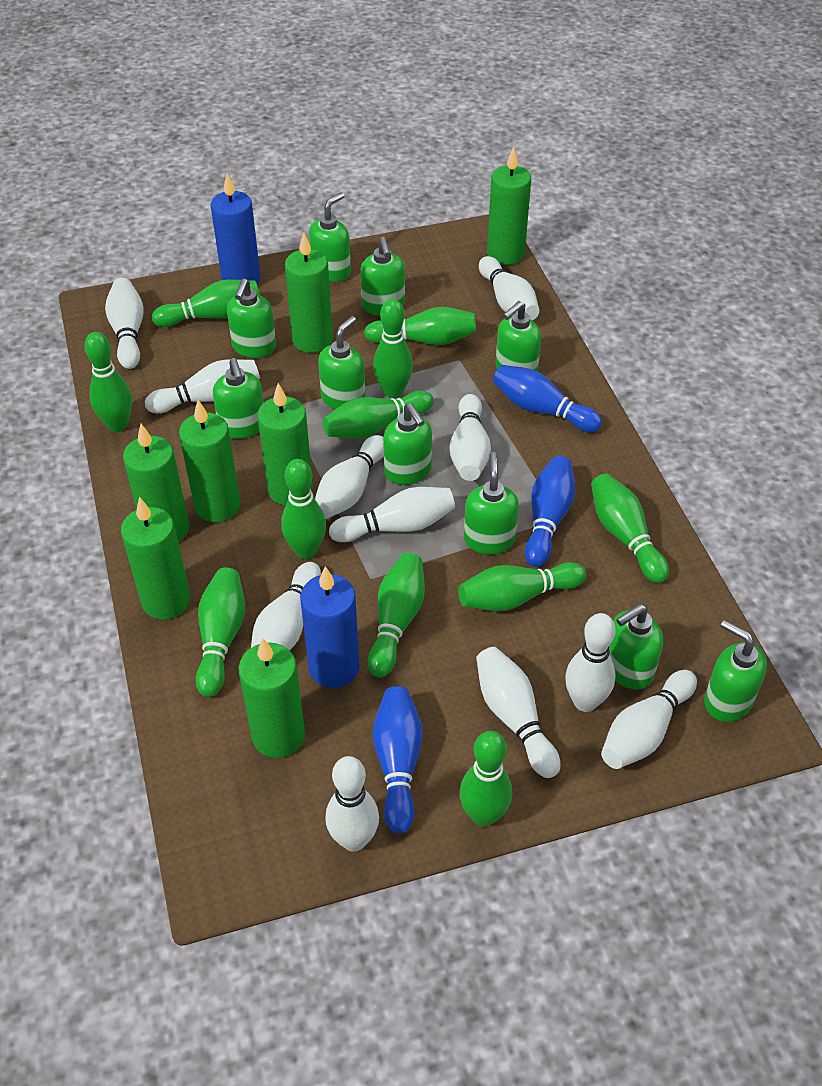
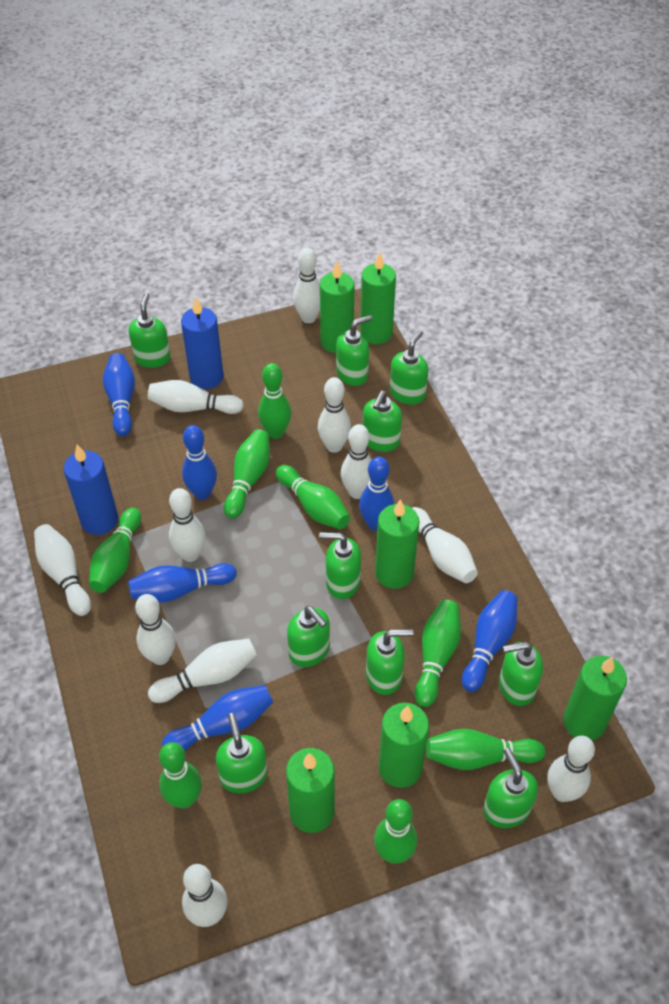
blue bowling pin: [373,686,423,833] [493,365,602,432] [525,456,575,567] = 3 -> [103,353,135,436] [128,563,237,602] [162,685,273,751] [182,425,217,500] [359,456,394,531] [462,590,518,692] = 6
green bowling pin: [85,332,132,432] [152,279,260,327] [196,567,245,697] [281,459,326,559] [322,391,434,439] [364,307,476,345] [368,553,425,677] [373,299,413,399] [458,562,586,611] [459,731,512,827] [591,473,669,583] = 11 -> [89,507,141,593] [159,742,202,809] [224,429,270,519] [258,363,291,439] [276,465,350,529] [374,799,418,864] [415,600,461,707] [426,729,545,770] = 8
green candle: [121,497,190,620] [123,424,189,542] [179,400,240,522] [239,638,305,758] [257,383,313,505] [285,233,333,353] [487,147,531,265] = 7 -> [286,748,334,833] [320,261,355,353] [360,252,396,344] [375,499,419,589] [379,703,429,788] [563,656,627,740] = 6

